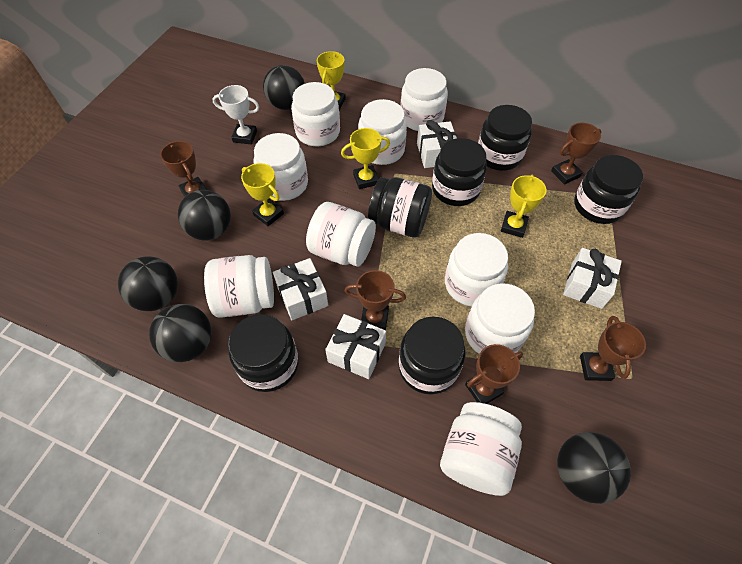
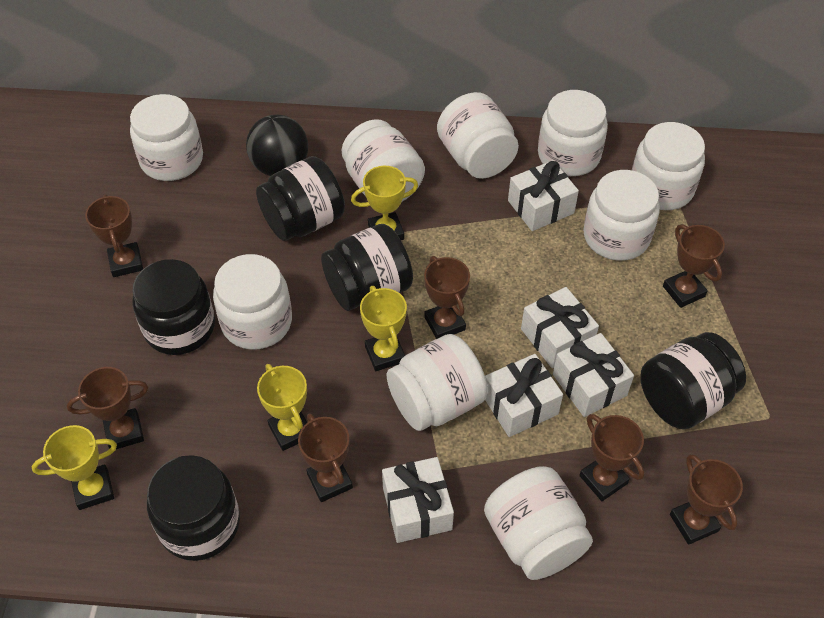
black ball: [118,256,178,311] [149,304,212,362] [178,190,231,240] [263,65,305,110] [557,432,631,504] = 5 -> [246,114,308,176] = 1
black jar: [228,314,299,392] [368,177,432,238] [399,316,465,394] [432,138,487,206] [478,105,532,171] [574,155,643,224] = 6 -> [132,259,215,355] [147,455,240,561] [256,156,345,241] [321,224,413,311] [640,332,746,430] = 5
brown trophy: [160,141,207,197] [345,270,406,330] [465,344,523,404] [551,123,601,185] [580,316,646,381] = 5 -> [67,367,148,449] [85,194,143,277] [298,413,353,502] [424,256,470,339] [579,414,644,501] [663,224,725,308] [670,454,743,545] = 7
white gift: [273,258,328,320] [325,314,386,379] [417,120,457,168] [563,248,622,309] = 4 -> [382,457,454,543] [485,354,563,437] [508,160,579,231] [521,287,599,368] [553,333,634,417] = 5
white trophy: [212,85,259,145] = 1 -> none = 0

